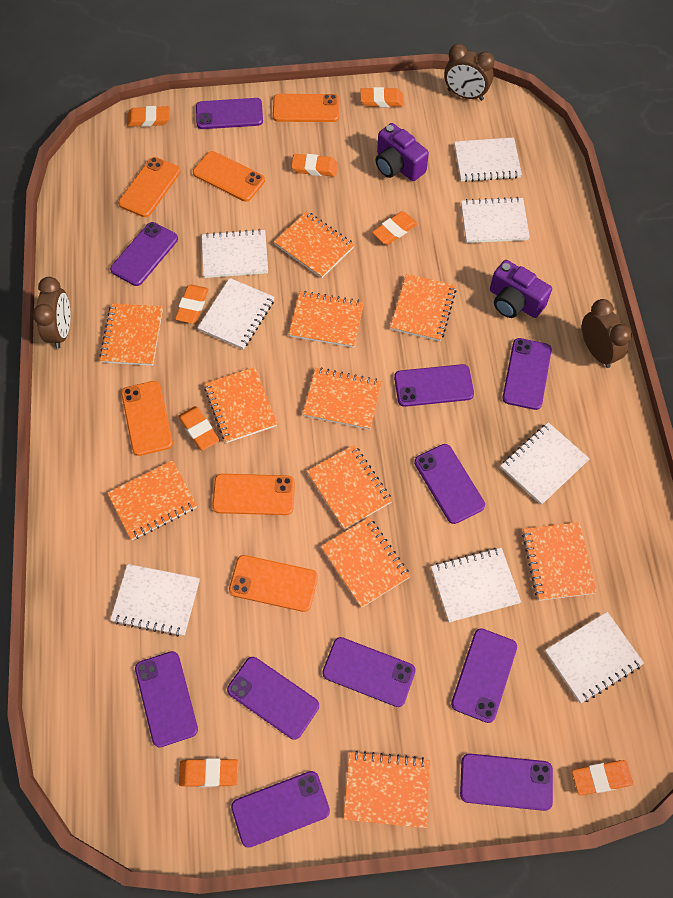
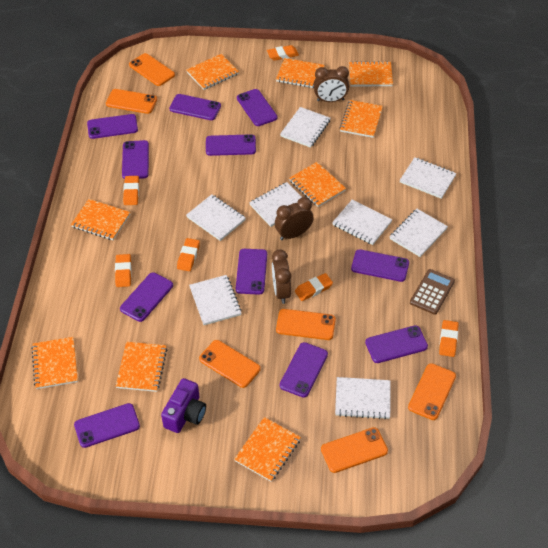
brown calculator: none = 0 -> [410,269,455,315] = 1
orange eraser: [127,106,170,127] [175,285,208,324] [178,406,220,451] [179,758,238,787] [291,154,338,177] [360,87,404,107] [372,211,417,245] [572,760,633,795] = 8 -> [115,254,132,287] [123,176,139,205] [177,238,200,271] [267,45,299,61] [295,273,333,301] [439,320,459,357] = 6
orange notebook: [99,303,163,366] [108,460,197,540] [204,367,277,443] [274,211,354,278] [289,291,364,348] [303,367,382,430] [307,445,392,530] [321,517,410,608] [343,750,430,828] [390,274,457,341] [522,522,597,601] = 11 -> [31,337,78,389] [71,199,130,240] [116,342,167,392] [186,54,239,90] [234,417,301,482] [276,58,325,88] [289,162,346,207] [339,100,383,138] [349,61,393,86] = 9
purple camera: [376,123,429,181] [490,260,552,318] = 2 -> [161,378,206,433] = 1

